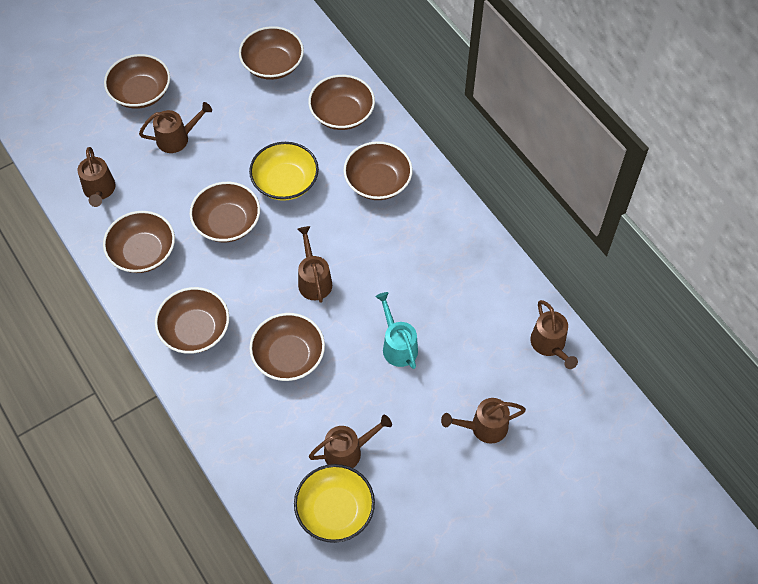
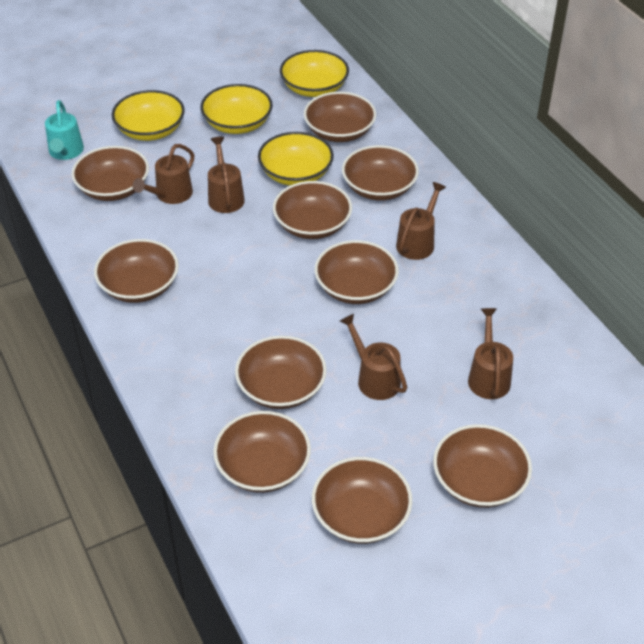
brown bowl: [103,211,175,273] [104,54,170,109] [155,287,229,354] [189,182,260,242] [239,26,304,80] [249,313,325,381] [308,75,375,130] [343,141,413,200] = 8 -> [72,146,149,201] [94,239,179,303] [213,411,311,493] [235,336,327,409] [273,181,352,239] [304,92,376,142] [312,457,412,544] [315,240,399,304] [342,145,419,201] [433,424,532,508] = 10
brown watering can: [78,147,115,207] [139,102,212,153] [297,226,332,303] [309,415,392,468] [441,398,526,443] [530,300,578,369] = 6 -> [133,144,194,204] [208,137,245,213] [340,314,407,400] [396,182,446,260] [468,308,513,399] = 5
yellow bowl: [249,142,319,201] [294,464,375,543] = 2 -> [112,90,185,141] [200,84,273,134] [258,132,334,186] [280,50,349,97] = 4

